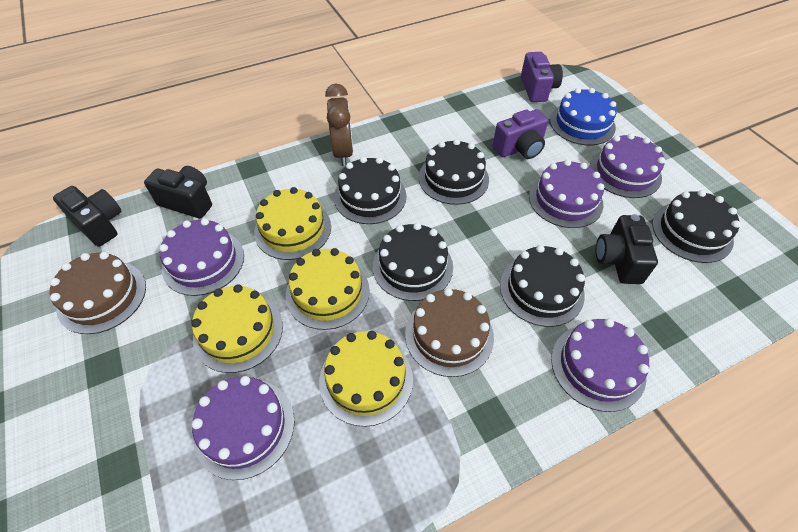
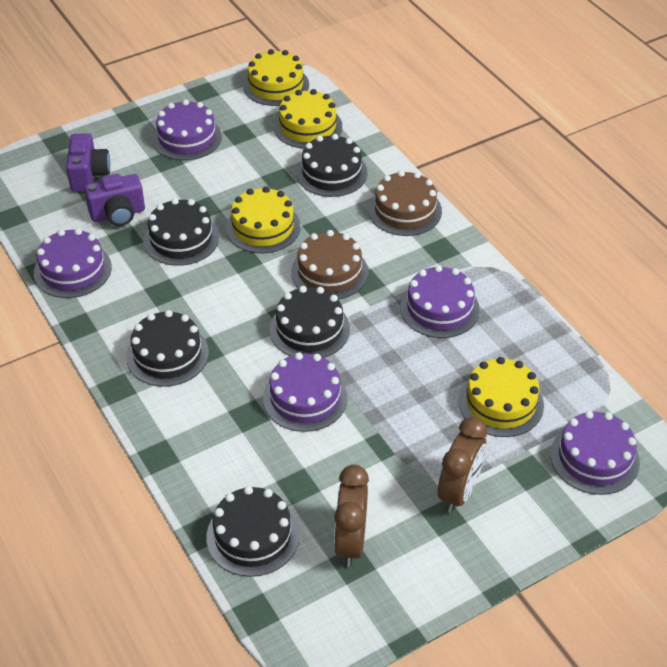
black camera: [53,186,122,247] [144,166,212,219] [596,214,658,284] = 3 -> none = 0
blue cake: [550,88,617,145] = 1 -> none = 0
brown clock: [325,84,353,166] = 1 -> [334,465,369,566] [438,417,487,513] = 2

